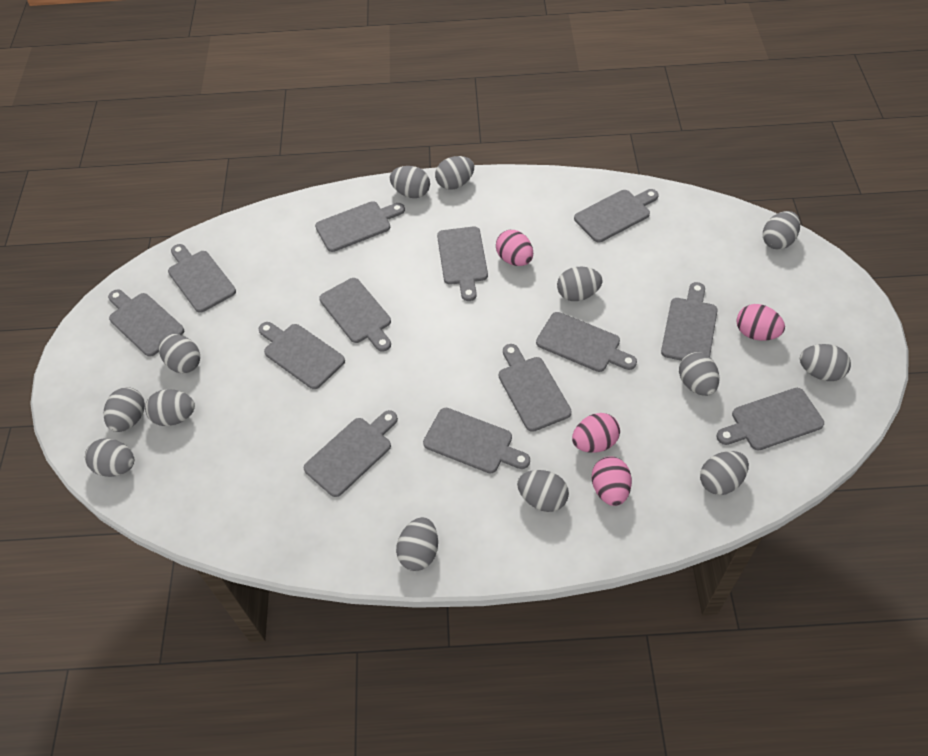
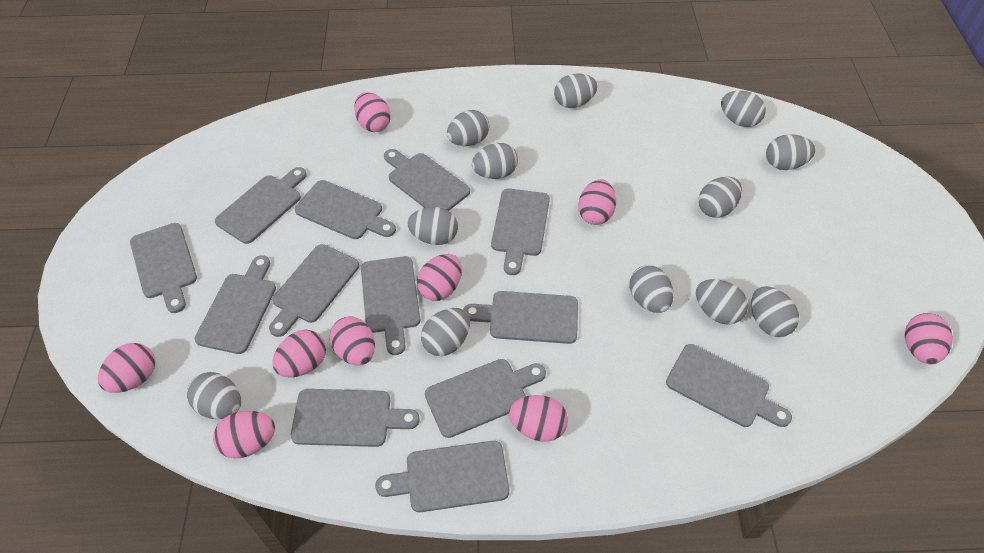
grey egg: [85,438,134,477] [104,387,145,432] [145,389,195,426] [158,334,200,373] [390,166,430,198] [396,517,438,571] [435,156,474,190] [517,470,569,512] [557,267,603,301] [679,352,720,396] [700,451,749,495] [763,211,800,250] [800,344,851,381] = 13 -> [187,372,241,419] [407,207,458,245] [421,308,470,356] [447,110,490,146] [472,143,518,179] [554,73,598,108] [629,265,674,313] [696,279,748,325] [698,176,742,218] [721,91,766,127] [751,286,799,337] [766,134,816,170] = 12
pink egg: [496,230,533,266] [572,413,620,453] [592,456,632,506] [736,304,785,341] = 4 -> [98,343,155,393] [213,411,275,459] [272,330,326,378] [330,316,375,365] [354,92,391,132] [417,254,462,301] [509,395,568,442] [578,179,616,225] [905,313,953,364] = 9

